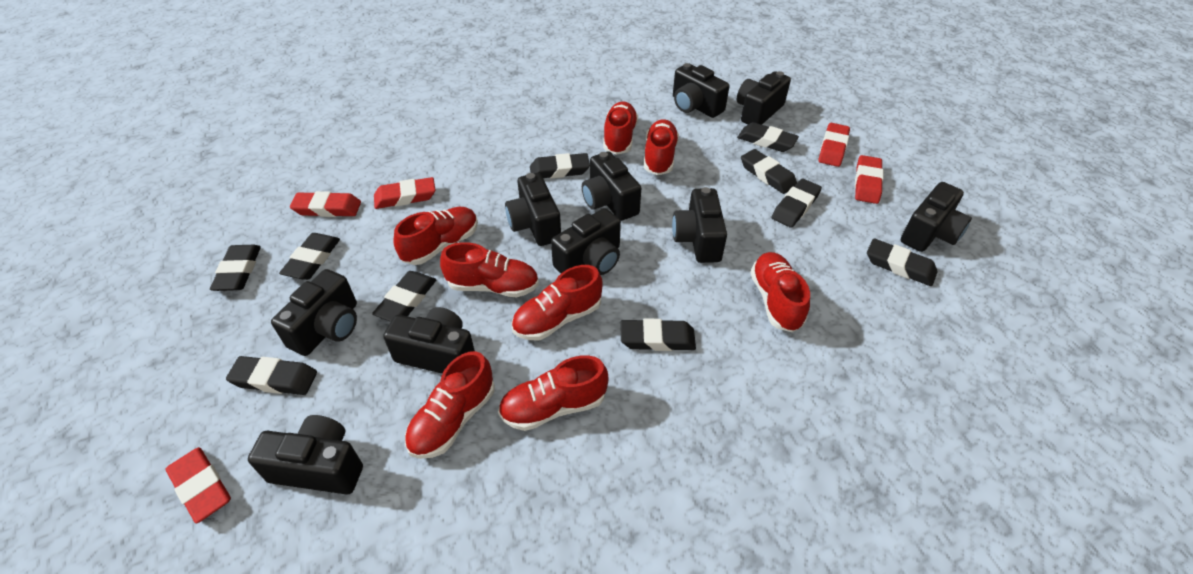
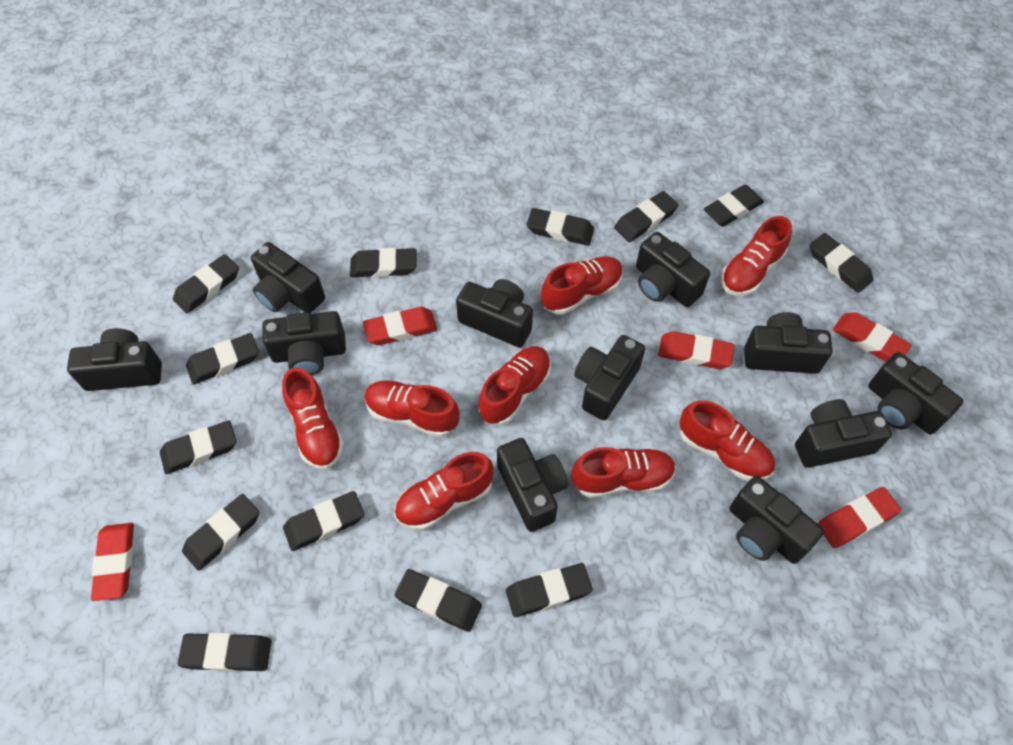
black camera: [248,415,363,495] [271,269,357,356] [383,307,475,374] [505,173,561,246] [551,208,621,275] [582,151,641,221] [672,187,727,263] [673,63,729,118] [737,71,791,125] [901,182,972,252] = 10 -> [67,328,162,391] [251,242,325,313] [262,311,346,375] [456,279,533,347] [497,438,568,532] [574,335,645,421] [636,232,710,307] [730,476,824,564] [744,312,832,374] [795,399,892,468] [868,352,963,435] = 11
black eraser: [210,245,261,291] [226,356,317,395] [279,233,340,280] [372,271,436,322] [530,153,590,179] [621,318,696,351] [737,122,799,152] [741,149,797,194] [772,179,822,228] [867,239,938,286] = 10 -> [160,421,236,474] [173,254,239,313] [178,633,272,672] [182,494,259,571] [186,333,259,385] [283,491,364,551] [350,248,416,278] [395,569,482,632] [506,563,593,617] [527,208,594,246] [614,191,678,242] [704,185,764,227] [810,233,873,293] = 13

